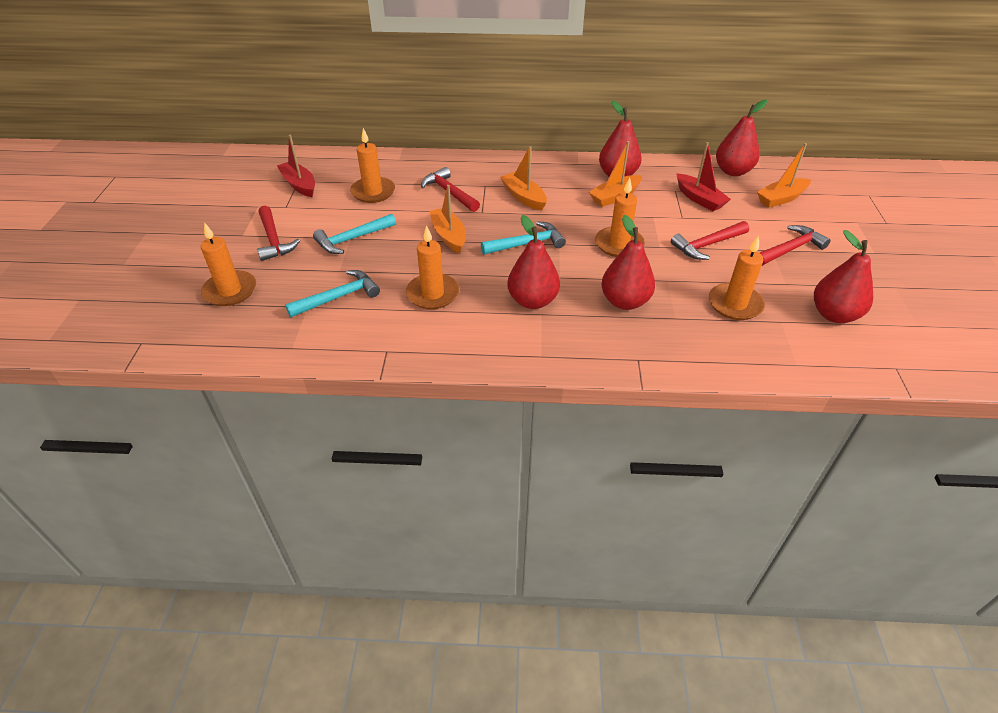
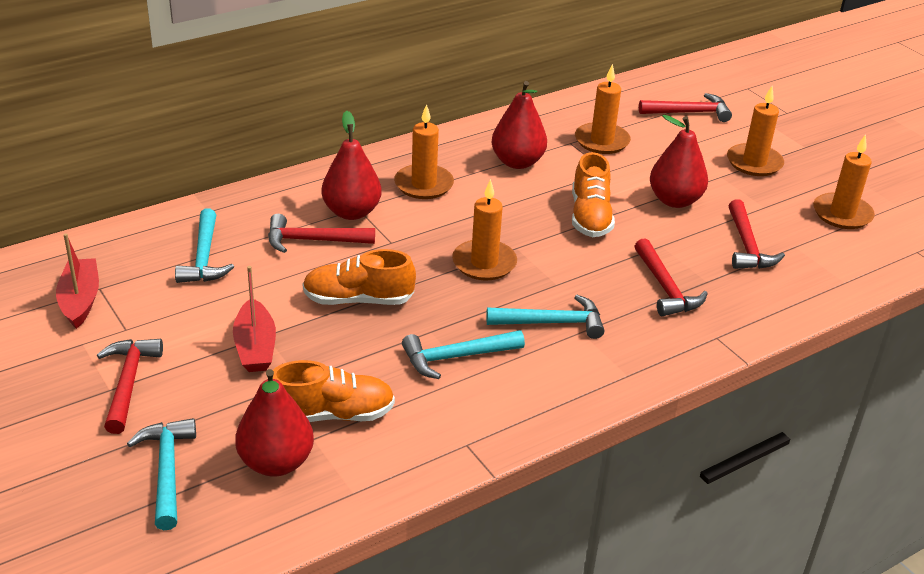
orange boat: [429,185,466,253] [500,146,547,211] [589,141,642,207] [757,143,811,208] = 4 -> none = 0
orange shoe: none = 0 -> [273,360,395,422] [302,249,416,305] [572,152,615,237] = 3
red hammer: [257,206,300,261] [421,167,480,212] [671,221,749,260] [760,225,831,266] = 4 -> [97,339,163,434] [268,214,375,253] [634,238,708,316] [639,93,732,122] [728,199,785,269] = 5
red pear: [507,215,560,309] [599,101,642,177] [601,215,655,310] [716,100,767,176] [814,230,873,323] = 5 -> [235,369,314,477] [322,111,382,220] [492,81,547,169] [650,115,708,208] = 4
turquoise hammer: [285,270,380,317] [313,214,396,254] [481,221,566,255] = 3 -> [127,418,196,530] [175,209,234,283] [402,330,525,379] [486,295,604,339] = 4

